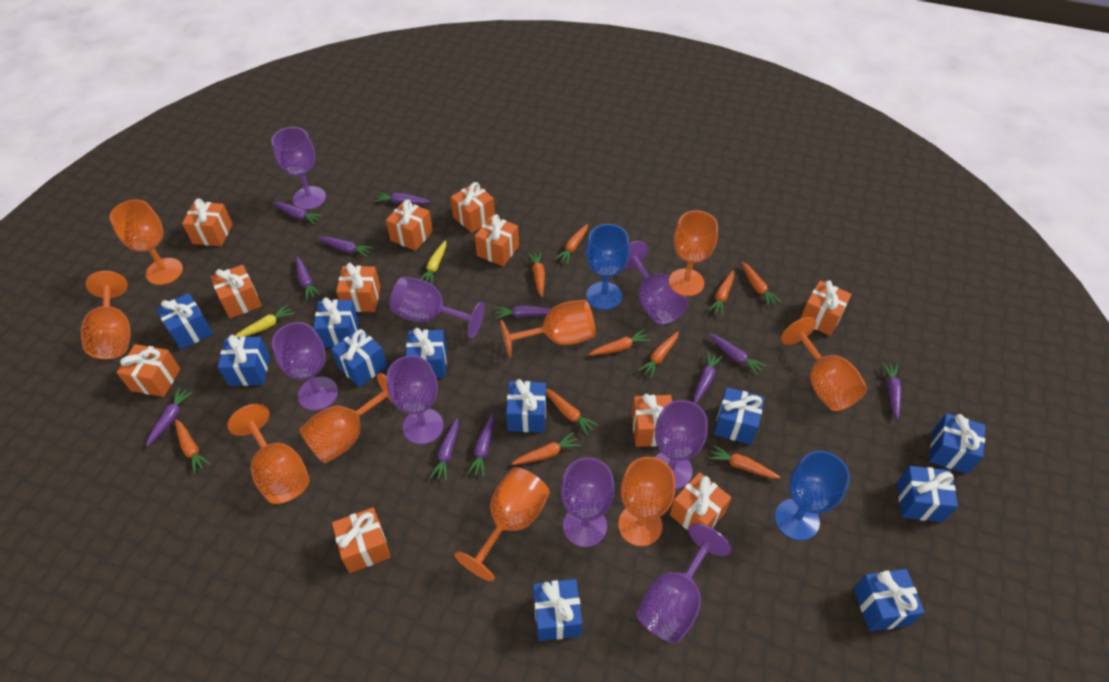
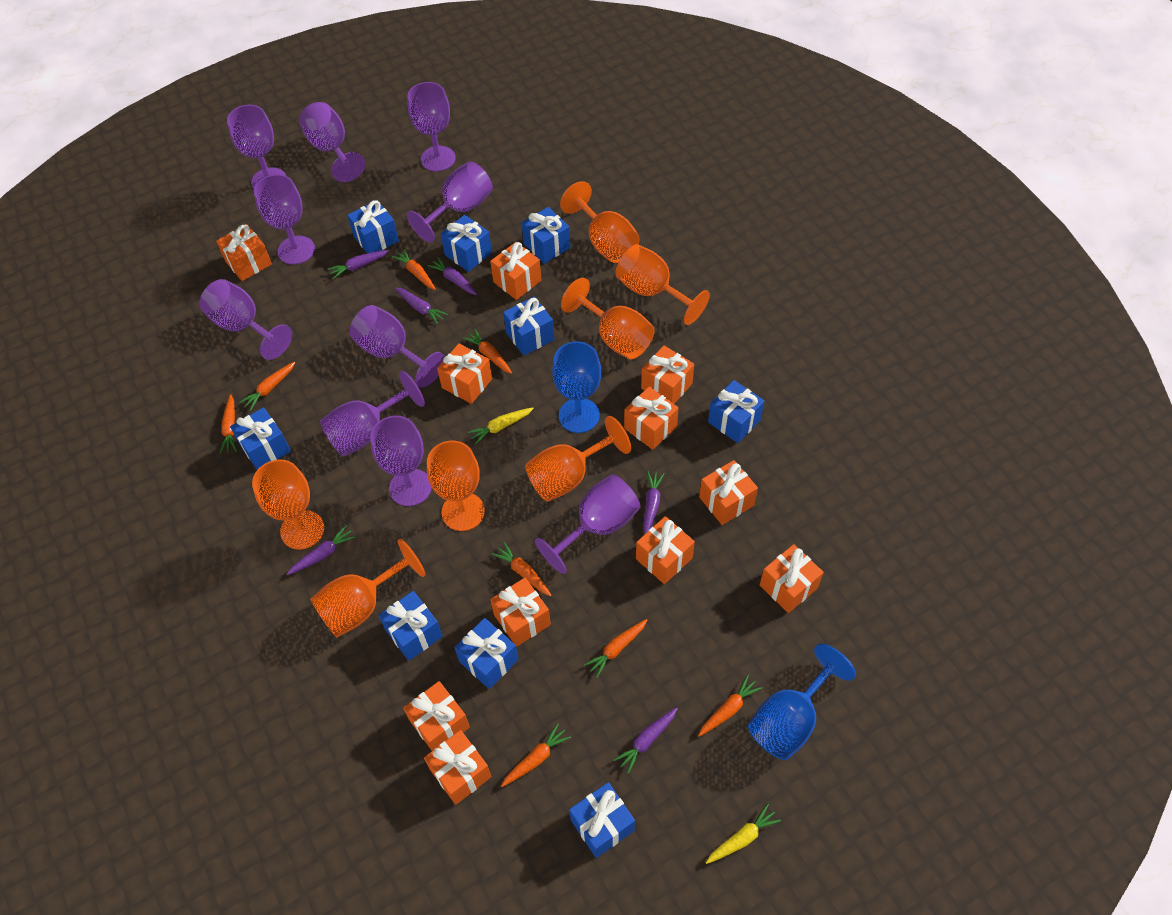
blue gift: [156,293,213,350] [218,335,270,386] [313,297,359,347] [331,328,387,387] [406,328,447,378] [506,379,546,433] [533,579,582,641] [714,387,764,445] [854,569,925,631] [897,466,958,522] [929,413,985,474] = 11 -> [230,407,291,470] [347,200,399,253] [379,591,443,661] [441,215,492,272] [454,618,519,689] [503,296,554,356] [522,207,570,264] [569,782,635,858] [708,380,764,443] = 9
orange carrot: [175,419,211,474] [511,432,580,465] [528,251,545,297] [546,389,598,435] [555,224,588,264] [589,329,651,355] [638,332,679,378] [708,271,734,316] [708,445,781,478] [741,262,781,307] = 10 -> [220,394,237,454] [239,362,295,411] [392,249,436,290] [463,329,512,374] [492,542,552,596] [501,723,571,787] [584,619,647,678] [698,675,762,737] = 8
orange goblet: [81,271,131,359] [110,200,183,285] [227,404,310,504] [299,373,392,463] [454,467,550,581] [500,300,596,358] [618,457,675,546] [670,210,718,296] [781,317,867,411] = 9 -> [252,459,324,550] [310,539,426,637] [427,440,485,531] [525,416,631,502] [560,181,640,263] [561,278,655,359] [616,244,710,325] = 7
purple carrot: [146,388,193,447] [273,202,323,225] [296,256,321,300] [318,237,373,257] [374,192,430,204] [430,418,459,481] [467,414,494,477] [495,305,551,319] [694,351,723,404] [708,334,766,375] [882,362,901,419] = 11 -> [287,525,356,575] [328,250,389,279] [395,288,448,324] [427,257,477,295] [614,707,678,774] [643,471,665,534] = 6
purple goblet: [271,127,326,210] [272,322,338,411] [387,355,444,444] [390,276,485,338] [561,458,615,547] [624,241,688,325] [636,523,731,643] [655,400,708,489] = 8 -> [199,279,292,360] [227,105,286,189] [254,174,315,264] [299,102,365,182] [320,371,425,457] [349,305,445,388] [370,416,432,506] [407,82,456,172] [407,161,493,242] [535,474,640,574] = 10

